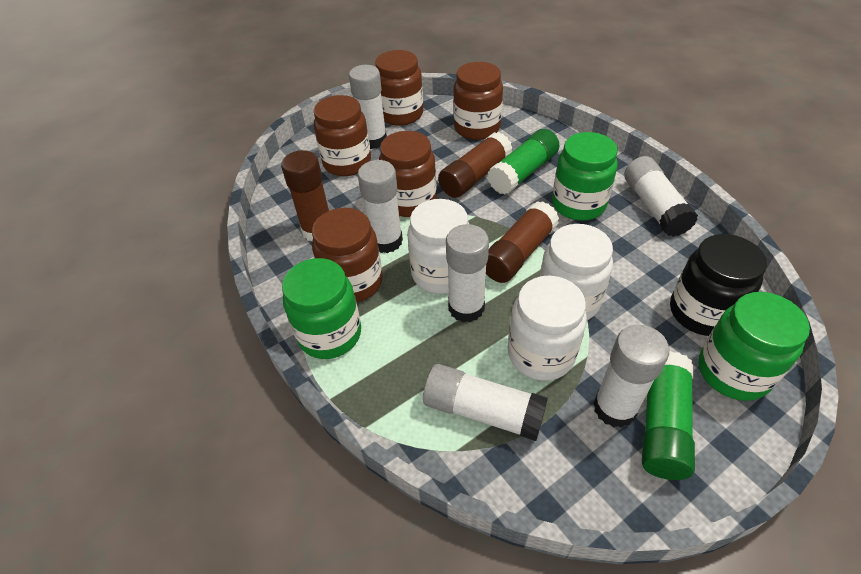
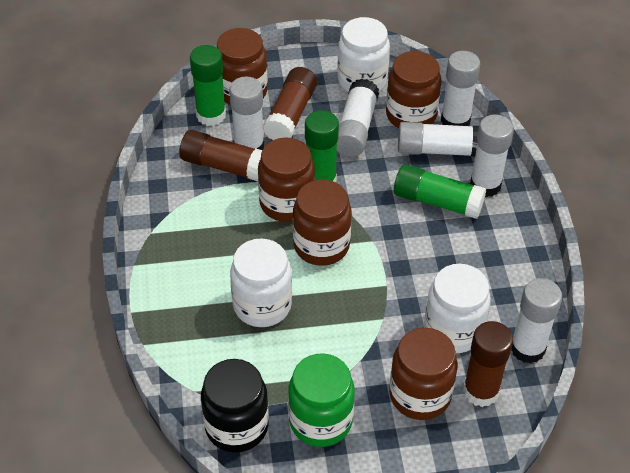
green glue stick: [487,129,559,195] [642,351,695,480] = 2 -> [190,45,226,126] [305,110,339,182] [394,164,486,219] = 3
green jar: [282,258,361,359] [552,132,618,221] [699,292,810,401] = 3 -> [288,353,355,447] = 1

